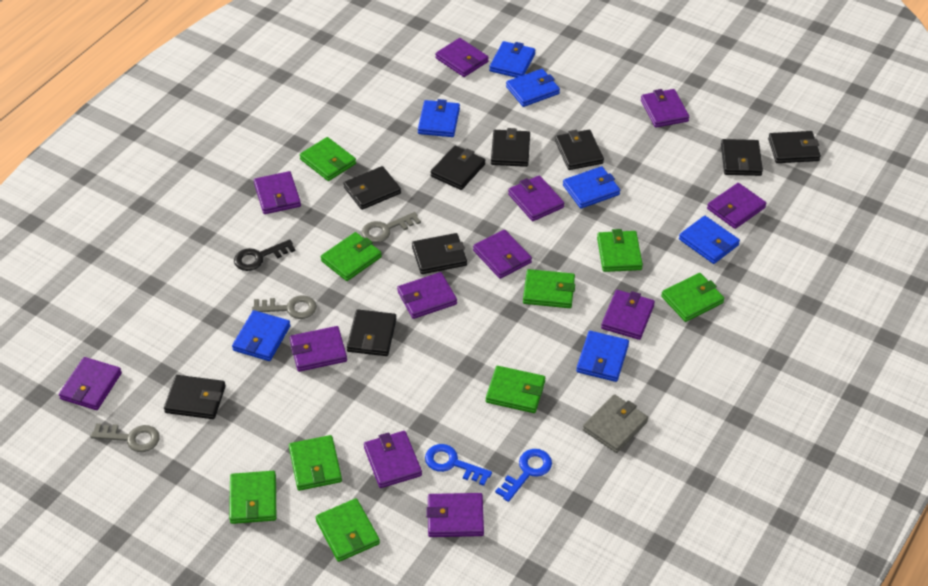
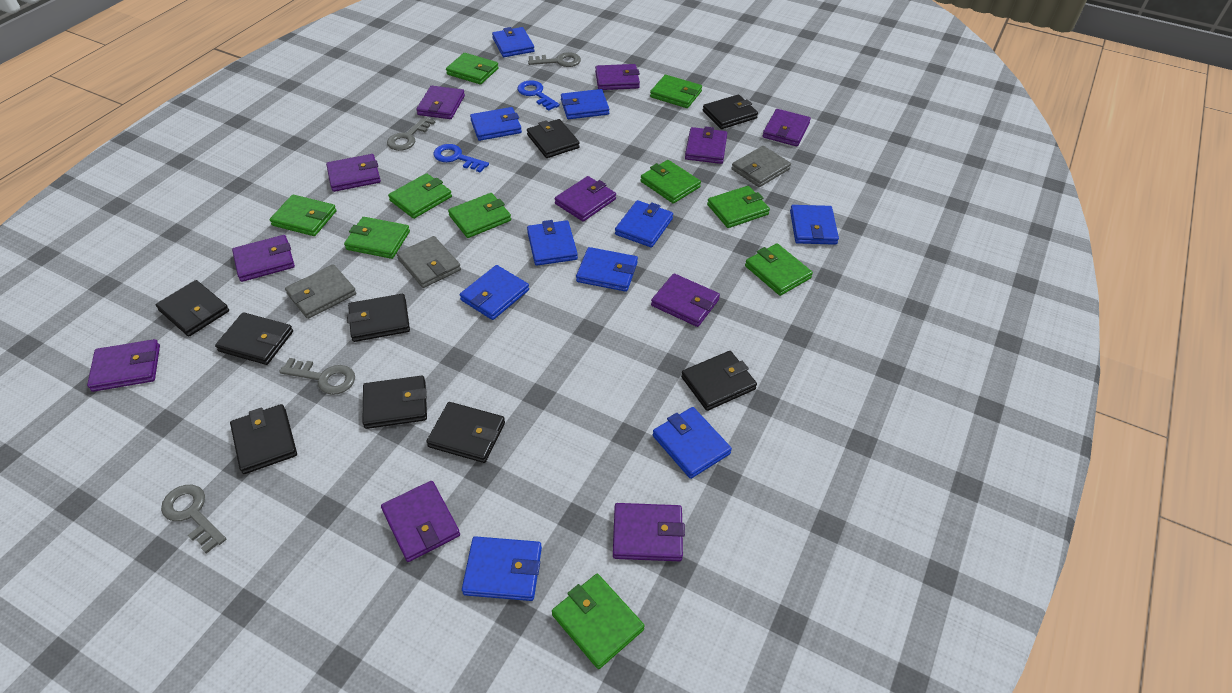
black key: [234,239,295,271] = 1 -> none = 0
blue wallet: [232,310,291,361] [418,99,460,137] [489,41,535,78] [506,69,560,107] [563,166,620,209] [576,331,629,382] [679,216,740,264] = 7 -> [460,265,529,320] [462,536,542,601] [470,107,522,141] [492,27,535,57] [527,220,578,266] [561,89,609,119] [576,247,638,292] [615,200,673,247] [653,407,732,479] [790,205,839,245] = 10
green wallet: [229,471,276,524] [289,435,342,491] [300,137,356,181] [316,498,380,562] [321,232,382,281] [486,366,545,413] [523,269,575,308] [597,229,643,272] [661,273,724,322] = 9 -> [270,195,336,236] [344,217,410,259] [388,173,452,219] [446,53,499,84] [448,193,511,238] [552,574,645,669] [640,160,701,204] [650,75,702,108] [707,186,770,228] [745,243,813,296] = 10
grey key: [90,423,160,452] [252,295,317,319] [362,212,421,243] = 3 -> [161,485,226,554] [279,358,355,395] [387,116,435,151] [528,52,581,67] = 4
grey wallet: [583,394,648,453] = 1 -> [285,264,357,319] [397,236,461,288] [732,146,791,187] = 3
purple wallet: [59,357,122,410] [254,171,301,214] [290,326,347,372] [364,431,422,488] [397,272,457,319] [426,493,484,537] [435,38,489,77] [473,230,532,279] [508,175,564,221] [601,290,655,340] [641,89,689,128] [707,183,766,229] = 12 -> [87,339,160,392] [232,235,295,282] [326,154,381,192] [381,481,460,562] [416,86,465,119] [555,176,616,222] [595,64,640,90] [613,503,685,561] [651,273,720,327] [685,126,727,164] [763,109,811,146] = 11

